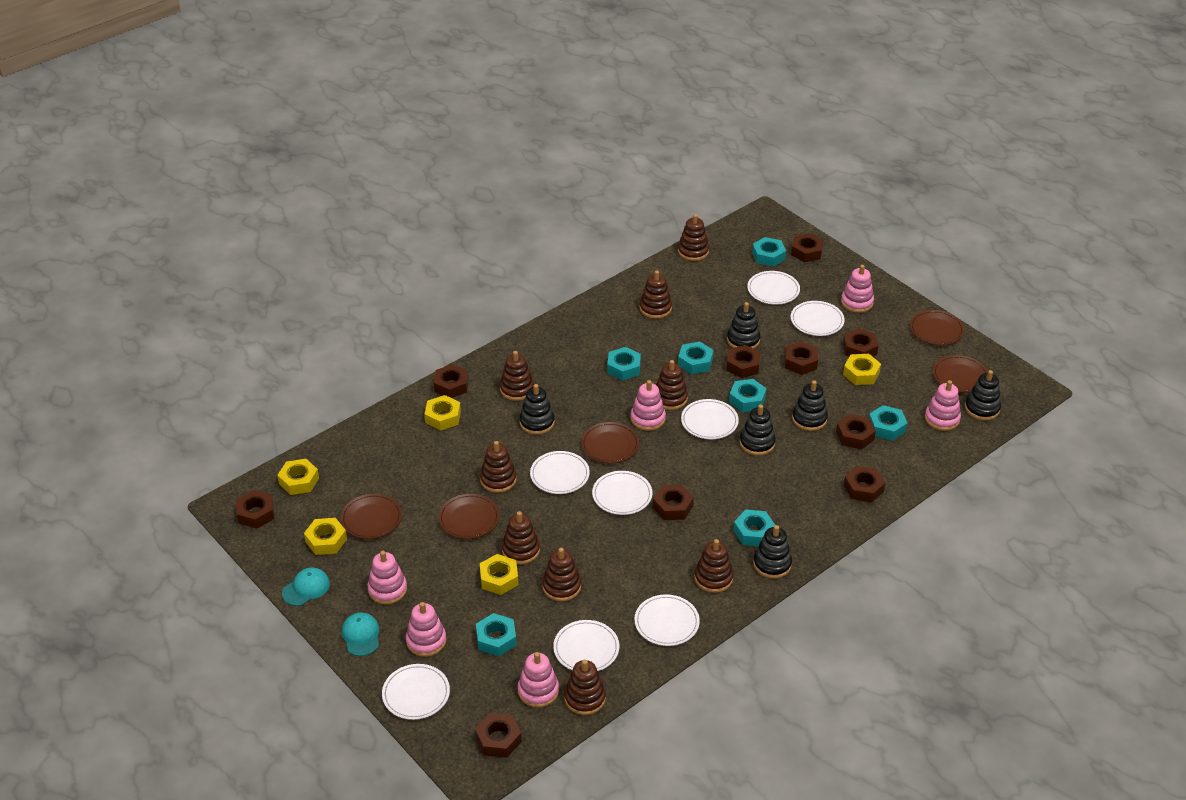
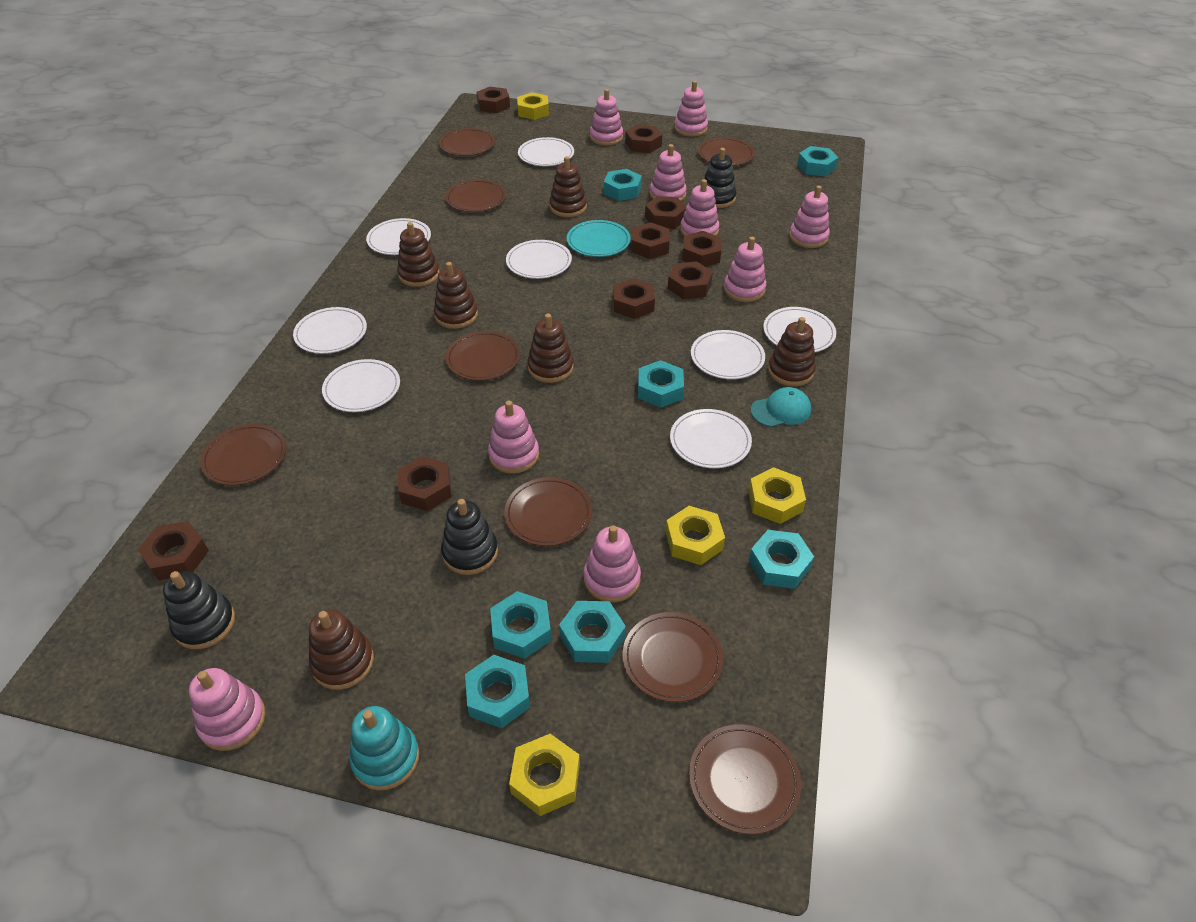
black stacking toy: [519,384,555,435] [727,302,761,349] [739,404,776,456] [753,525,792,579] [792,380,828,431] [965,370,1001,421] = 6 -> [163,571,235,649] [441,499,498,575] [704,148,736,208] = 3
brown nut: [236,490,275,528] [434,364,469,398] [475,713,522,757] [653,485,694,520] [726,345,761,378] [784,341,818,375] [791,233,824,262] [836,414,876,449] [843,328,879,357] [844,466,885,502] = 10 -> [138,521,209,580] [398,456,452,511] [476,87,510,113] [613,278,655,319] [625,124,662,153] [631,223,670,259] [645,196,686,229] [668,261,713,299] [682,231,722,267] = 9
brown plate: [340,494,402,539] [438,494,500,539] [581,422,639,464] [910,310,965,346] [933,355,988,393] = 5 -> [200,424,286,486] [439,128,495,156] [445,179,506,212] [446,331,520,381] [504,477,592,546] [623,612,723,702] [689,724,801,834] [698,137,755,166] = 8
brown stacking toy: [480,441,517,493] [500,351,534,401] [502,511,540,564] [542,548,581,601] [564,659,606,715] [639,271,672,319] [656,360,688,410] [678,214,709,261] [694,539,733,593] = 9 -> [309,610,374,690] [397,222,440,287] [434,262,478,329] [527,314,574,383] [549,156,587,217] [768,317,816,386] = 6
pink stacking toy: [367,551,407,604] [406,602,446,657] [518,652,559,708] [631,380,666,431] [841,265,874,313] [925,380,961,431] = 6 -> [189,668,266,751] [488,401,539,474] [584,525,641,602] [590,89,623,146] [650,144,687,201] [674,81,708,137] [680,179,719,236] [724,237,766,302] [789,185,830,248] = 9
turquoise cap: [282,568,330,606] [342,613,379,656] = 2 -> [751,387,811,427] = 1
turquoise plate: none = 0 -> [567,220,631,257] = 1
turquoise stacking toy: none = 0 -> [350,706,419,790] = 1
yellow nut: [277,459,319,495] [304,518,347,555] [425,395,461,431] [480,554,518,595] [843,354,881,385] = 5 -> [509,734,580,816] [517,92,549,120] [666,506,725,565] [748,467,806,524] = 4

